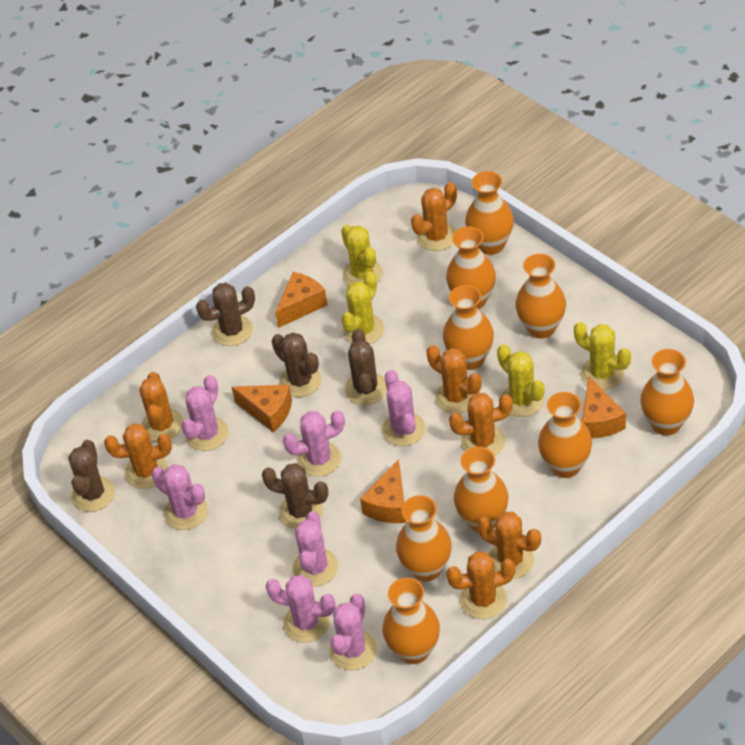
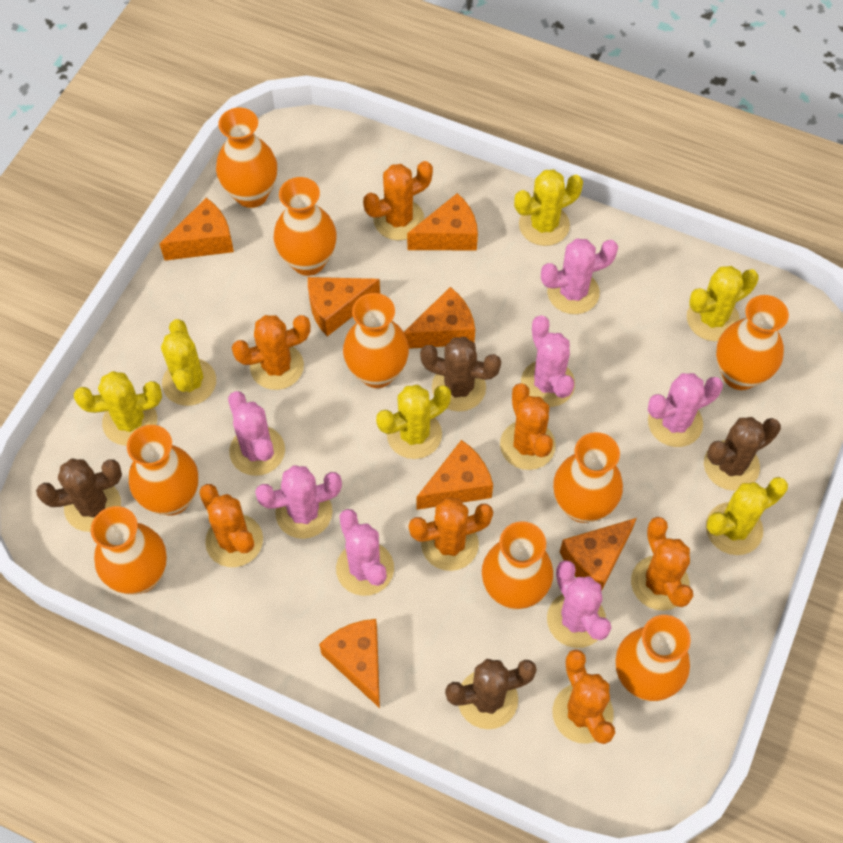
brown cactus: [68,440,115,512] [196,283,255,346] [262,463,328,529] [272,333,322,397] [345,329,387,405] = 5 -> [36,458,122,532] [420,337,501,411] [445,659,537,729] [704,417,781,491] = 4
orange cheese: [232,385,292,432] [275,272,327,328] [360,459,407,523] [582,377,626,438] = 4 -> [160,198,234,261] [308,277,380,336] [319,619,380,708] [404,287,475,349] [407,193,478,250] [417,440,493,510] [560,518,637,592] = 7
yellow cactus: [341,225,383,285] [341,271,384,344] [497,344,545,417] [574,322,631,390] = 4 -> [74,371,162,446] [161,319,216,406] [376,385,451,459] [514,169,583,246] [687,266,759,341] [706,477,788,555] = 6

